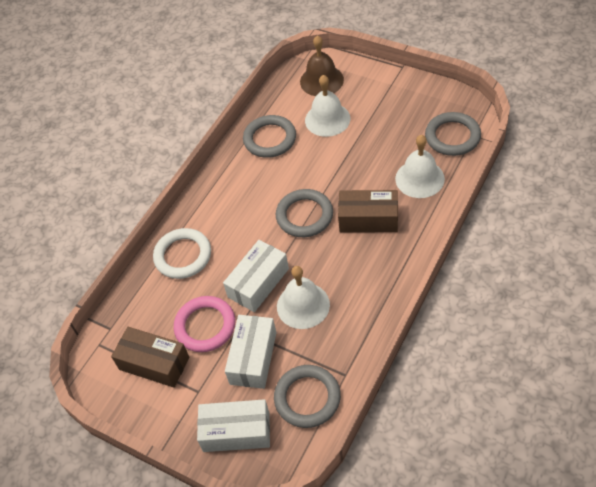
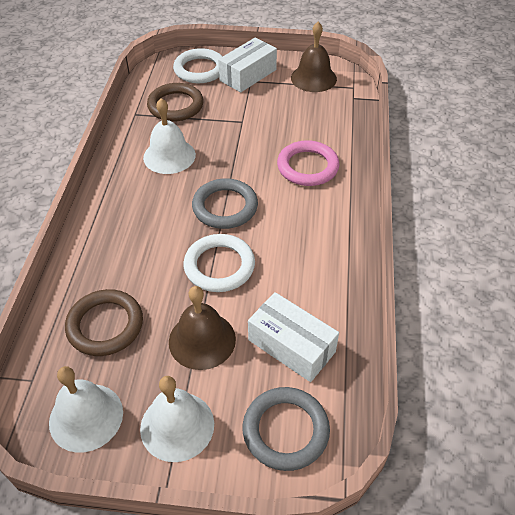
brown bell: [300,35,344,96] = 1 -> [169,286,236,370] [291,22,337,92] = 2
brown box: [111,327,189,388] [338,190,398,232] = 2 -> none = 0
brown ring: none = 0 -> [65,289,143,356] [147,83,204,121] = 2
grey ring: [243,115,296,158] [274,365,341,428] [276,189,333,237] [425,112,481,156] = 4 -> [192,178,258,229] [243,387,330,471] = 2
white box: [197,399,270,452] [223,240,289,312] [225,315,276,389] = 3 -> [218,38,277,92] [248,292,339,382] = 2
white ring: [153,228,211,279] = 1 -> [173,48,223,83] [183,234,255,292] = 2

